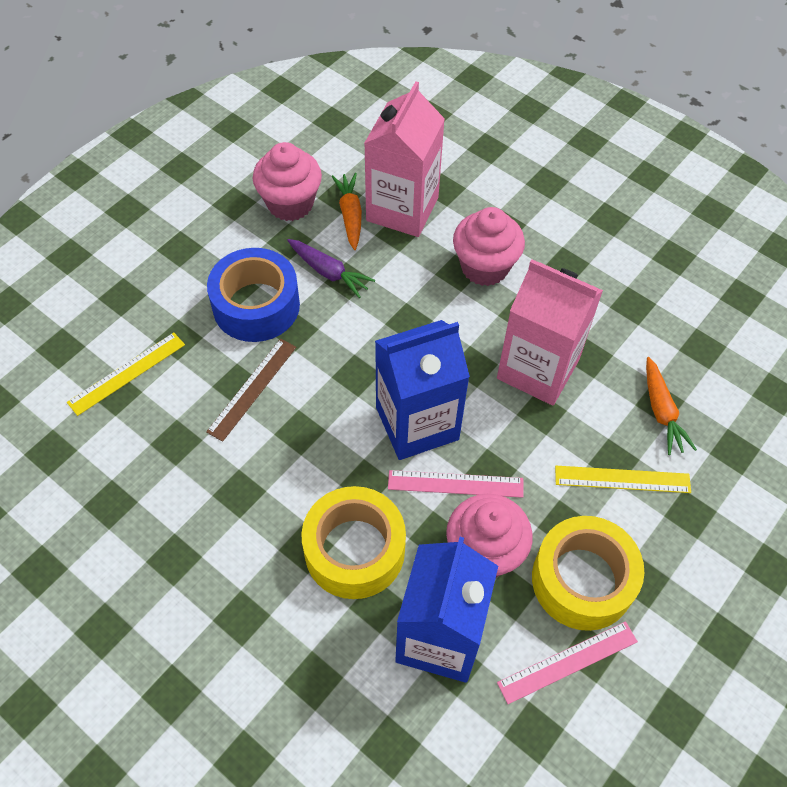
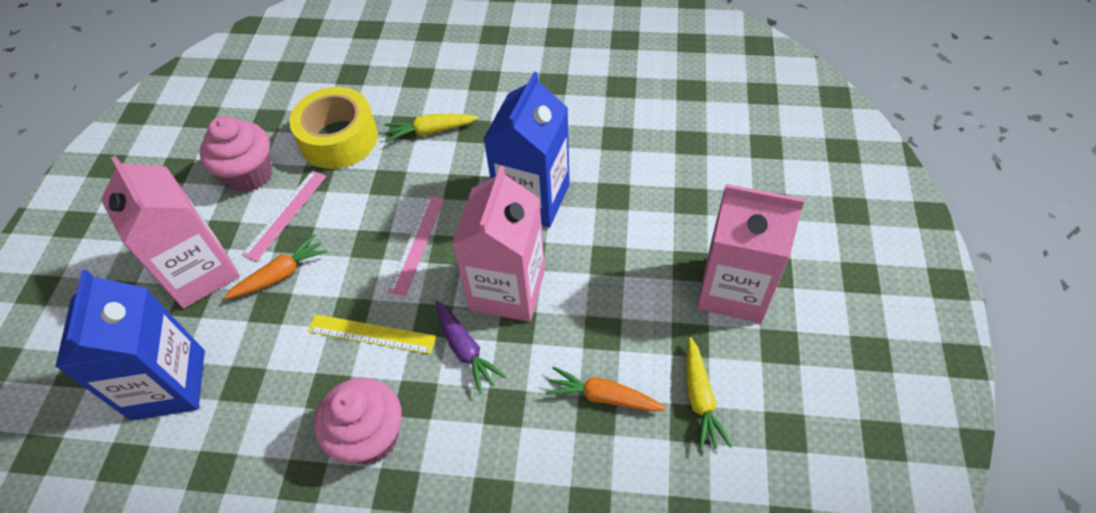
blue tape: [207,248,300,342] = 1 -> none = 0
brown ruler: [206,339,296,442] = 1 -> none = 0
pink carton: [364,81,445,237] [497,259,603,405] = 2 -> [101,156,240,309] [452,166,545,322] [697,184,805,323] = 3
pink cupcake: [253,142,322,221] [446,494,533,577] [453,207,525,286] = 3 -> [199,116,272,192] [314,378,402,465] = 2
yellow carrot: none = 0 -> [384,114,478,142] [686,337,732,451] = 2
yellow ruler: [67,333,185,416] [555,466,691,493] = 2 -> [308,314,437,354] = 1
yellow tape: [301,486,406,599] [532,516,644,631] = 2 -> [289,87,378,169] = 1

